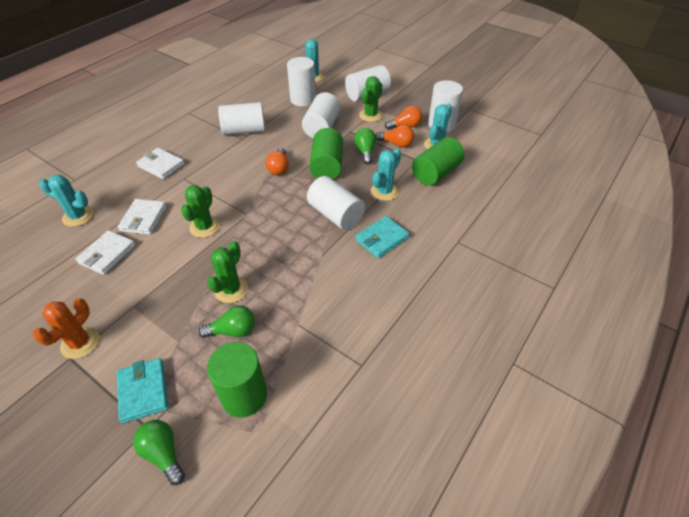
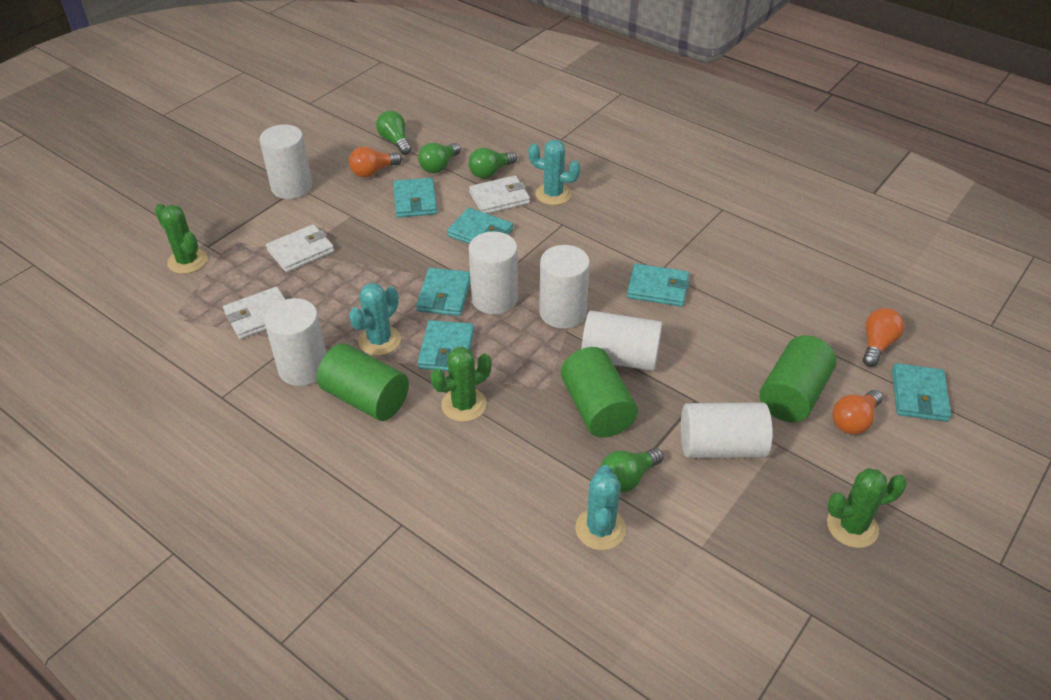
green light bulb: [133,420,185,485] [198,305,255,338] [354,128,376,164] = 3 -> [376,111,412,155] [418,143,461,173] [469,147,517,179] [600,448,664,493] = 4
orange cactus: [33,298,99,359] = 1 -> none = 0
turquoise cactus: [39,174,93,227] [305,39,324,82] [371,148,401,201] [424,104,452,149] = 4 -> [349,283,401,356] [528,140,580,205] [575,465,626,550] = 3
turquoise wallet: [117,358,168,423] [355,216,409,258] = 2 -> [393,178,437,218] [416,268,470,316] [418,320,474,371] [447,208,513,244] [627,263,689,307] [892,363,951,422] = 6

